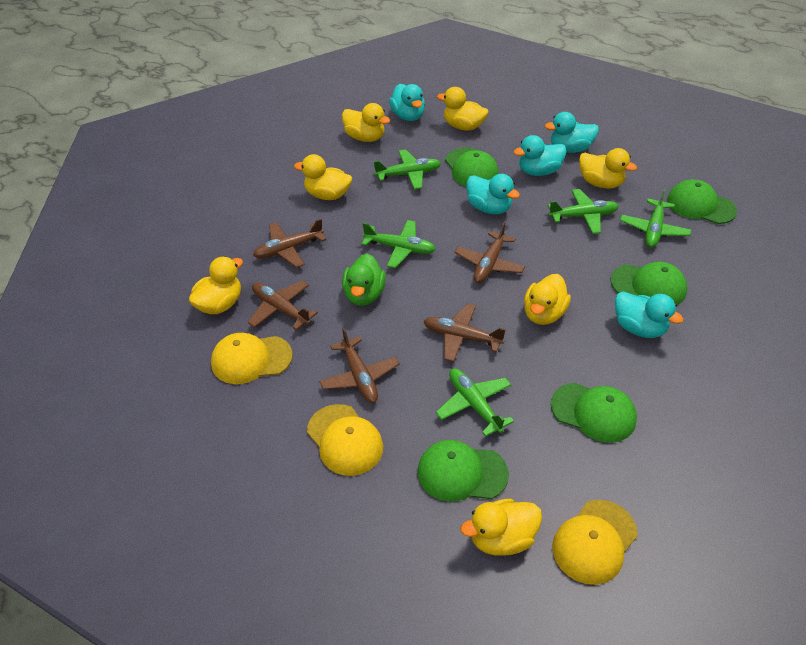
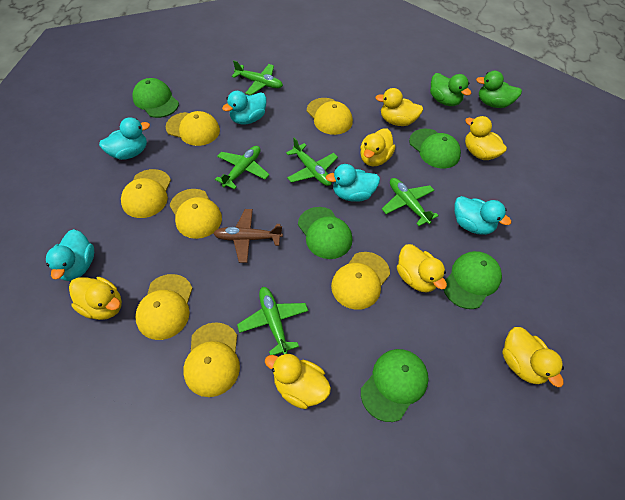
brown plane: [248,280,318,330] [253,219,326,268] [319,327,400,403] [423,303,506,362] [454,222,525,283] = 5 -> [213,209,283,263] = 1
green duck: [342,253,386,306] = 1 -> [430,73,471,106] [476,71,522,108] = 2
yellow cap: [211,333,293,384] [307,404,383,476] [552,500,638,585] = 3 -> [121,169,171,218] [135,274,193,340] [166,111,220,146] [170,189,222,239] [183,322,240,397] [307,98,353,135] [331,252,390,310] = 7

